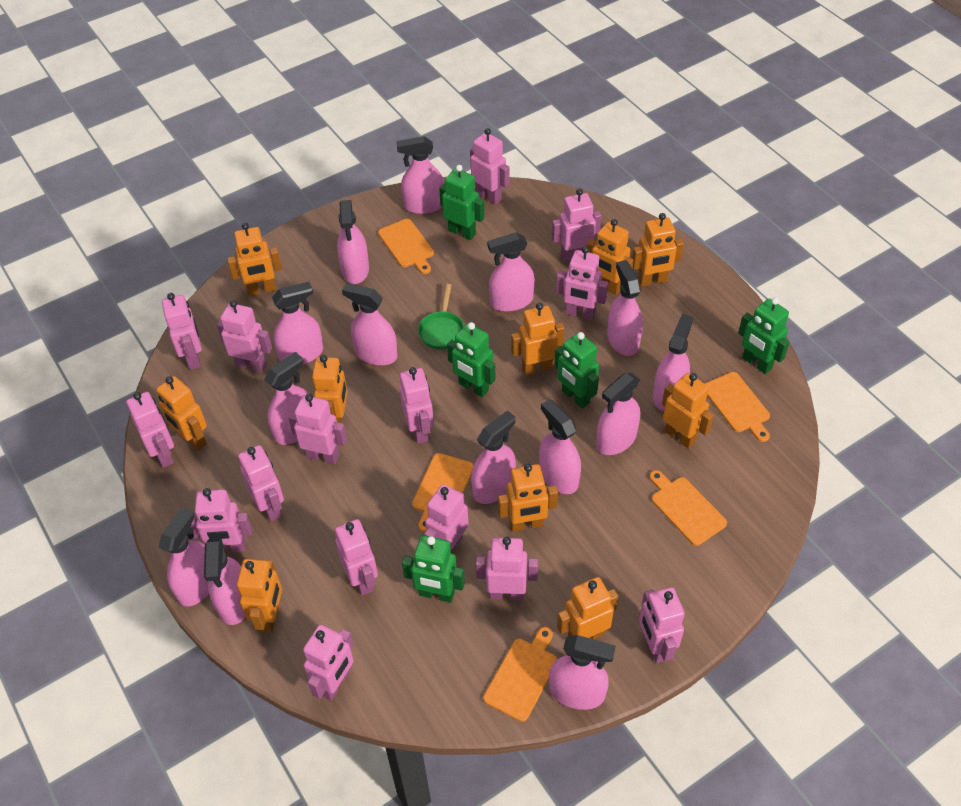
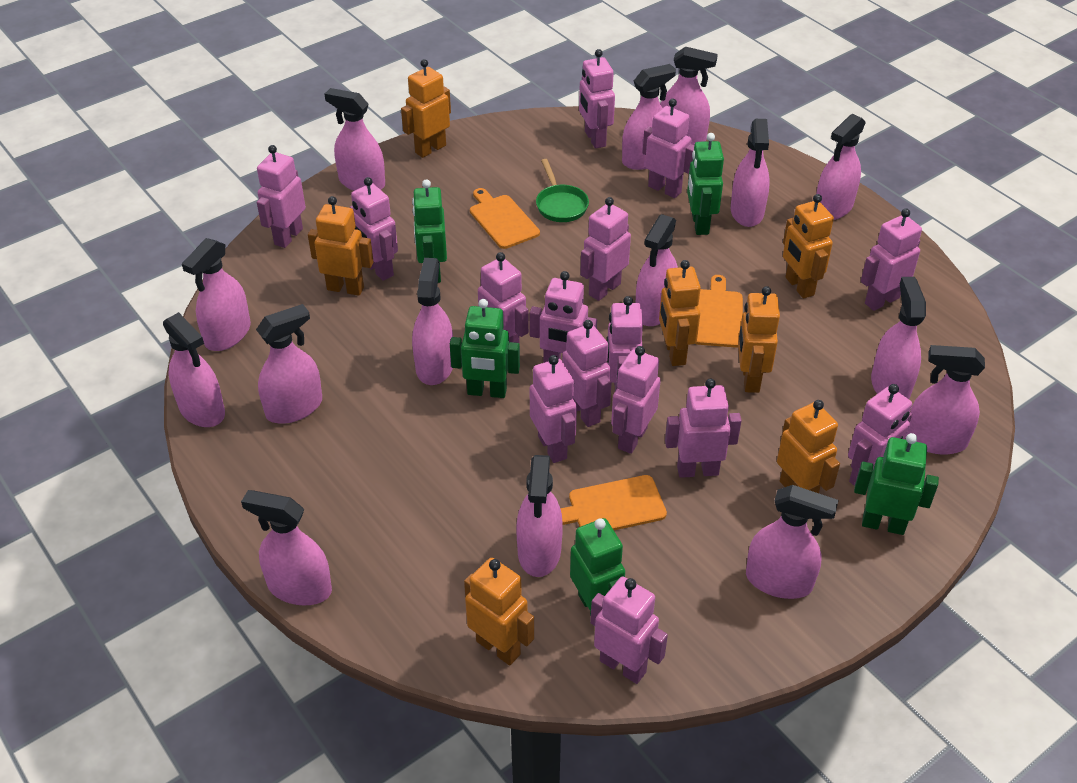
orange cutting board: [378,219,434,274] [412,453,474,532] [483,627,557,722] [649,470,727,546] [705,372,770,442] = 5 -> [470,188,540,249] [560,475,667,530] [696,275,743,348] = 3
orange robot: [156,376,207,451] [227,223,282,296] [237,559,282,633] [312,355,348,423] [498,464,558,532] [511,303,565,375] [557,577,618,639] [587,219,634,295] [632,213,684,287] [662,373,714,449] = 10 -> [308,196,374,296] [401,59,451,158] [464,558,534,665] [659,260,701,366] [738,286,780,393] [777,400,840,493] [783,194,834,299] = 7
pink spray bottle: [159,507,209,607] [204,537,246,625] [264,352,309,445] [272,282,323,365] [337,200,369,284] [342,283,397,366] [396,136,444,214] [471,410,516,504] [487,232,535,312] [539,399,581,494] [549,635,616,710] [596,373,640,455] [607,260,643,356] [653,314,693,411] = 14 -> [163,312,225,427] [182,238,251,351] [241,490,332,606] [256,304,322,424] [325,88,385,191] [412,258,453,385] [516,455,563,577] [622,64,676,170] [636,214,678,326] [660,46,718,145] [731,119,770,227] [746,485,839,599] [816,114,866,220] [871,277,926,399] [907,345,985,455] = 15

